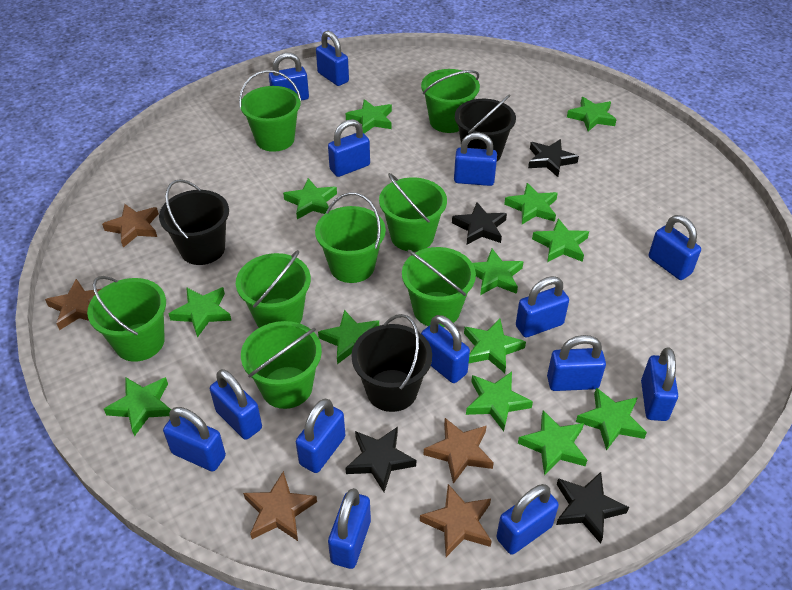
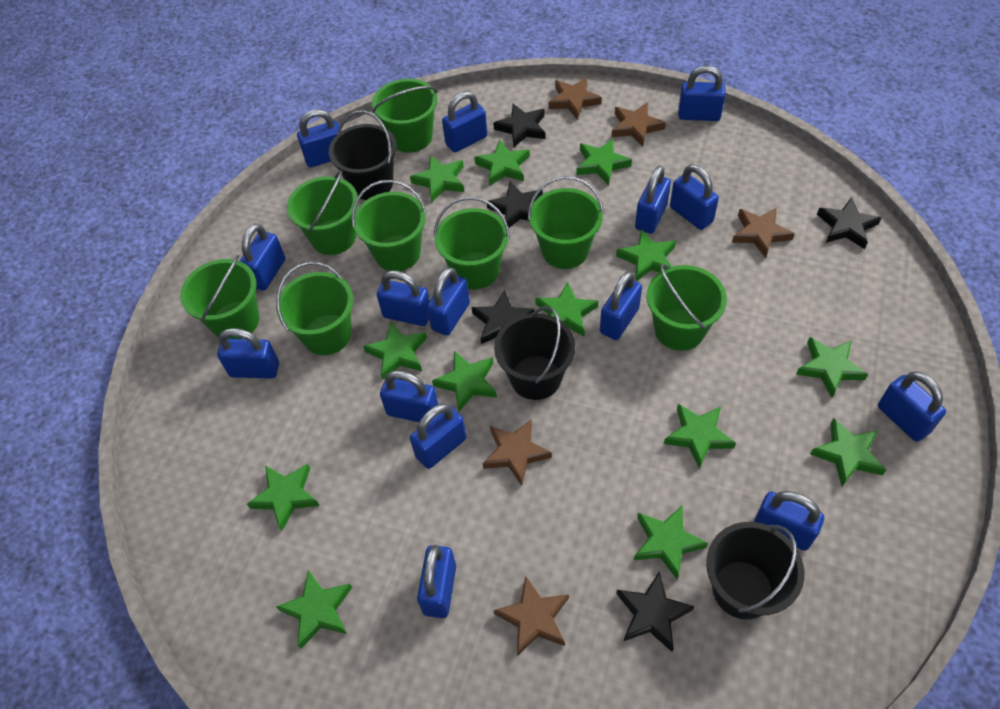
black star: [345,427,416,492] [452,202,507,245] [528,139,579,177] [556,472,629,544] = 4 -> [472,290,534,344] [487,182,543,228] [493,104,546,147] [616,572,695,652] [817,197,881,249] = 5
blue padlock: [163,407,226,472] [210,369,262,440] [269,52,309,101] [296,398,345,473] [316,31,349,86] [328,119,370,177] [328,488,371,569] [421,315,470,383] [454,132,497,186] [496,484,559,555] [516,276,569,337] [547,335,606,391] [641,347,678,421] [649,215,701,280] = 14 -> [217,328,279,379] [240,223,285,290] [297,109,342,167] [377,270,430,326] [380,370,439,422] [410,404,467,469] [417,545,456,618] [427,267,470,336] [442,91,488,152] [600,271,642,340] [635,166,671,234] [670,164,719,230] [678,66,726,121] [754,491,824,551] [878,372,946,442] = 15

